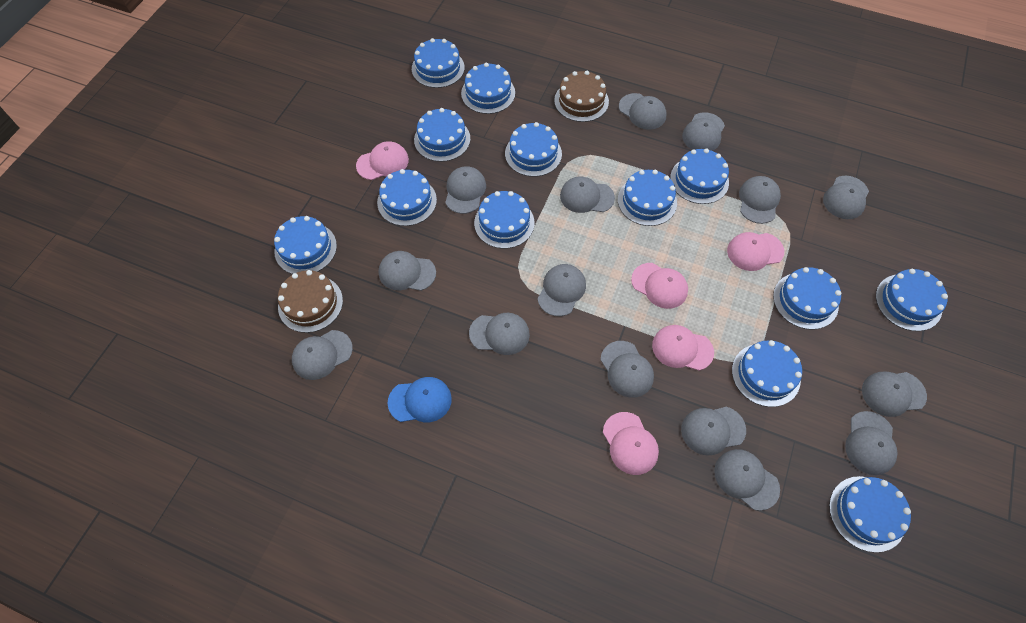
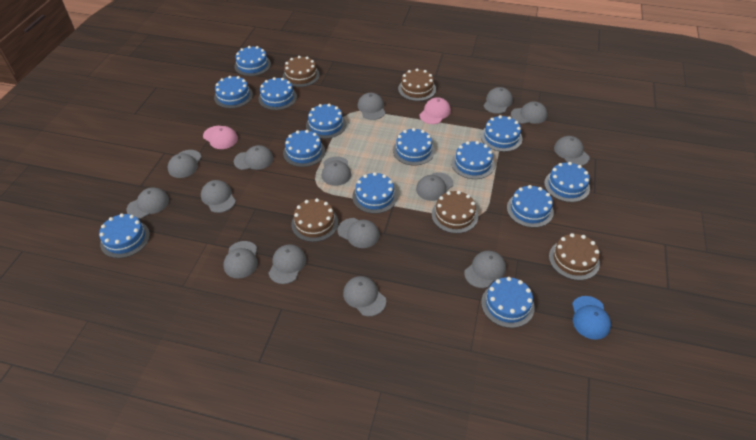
brown cake: [278,270,343,333] [554,71,609,122] = 2 -> [283,56,320,87] [291,198,338,242] [398,68,436,101] [432,191,478,233] [549,233,600,280] = 5
pink cap: [356,141,409,180] [603,412,659,475] [631,263,688,309] [652,325,714,371] [727,232,784,271] = 5 -> [203,126,238,149] [420,97,451,124] = 2

